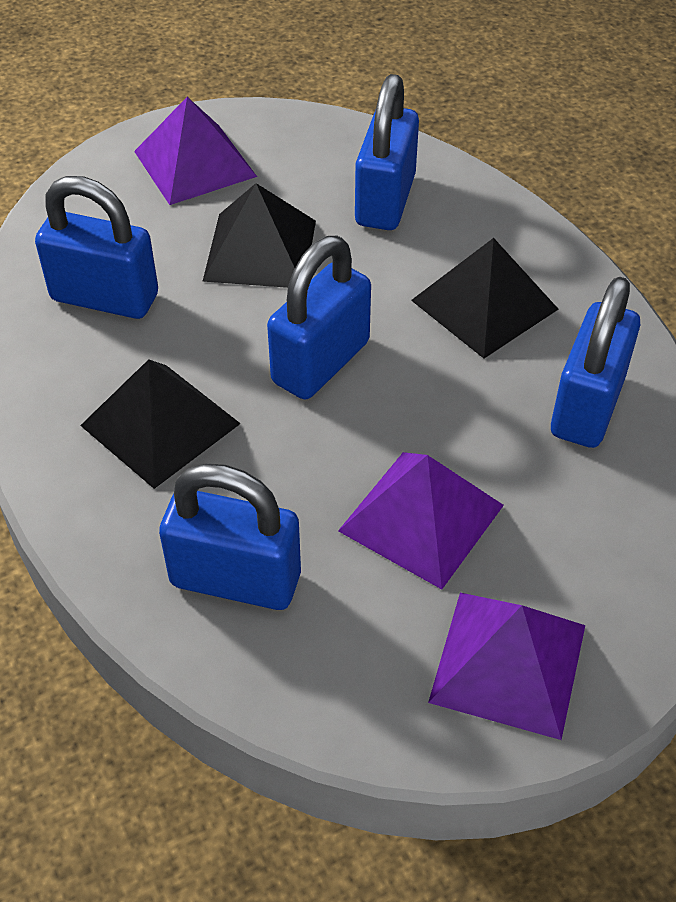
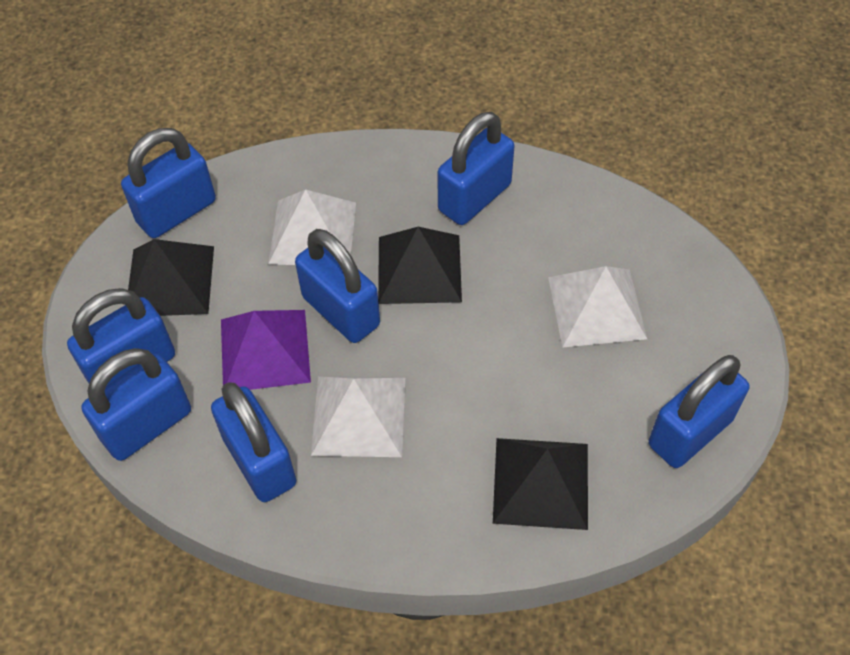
blue padlock: [35,176,158,319] [159,463,301,610] [267,236,371,400] [355,74,419,230] [551,277,640,448] = 5 -> [67,288,175,386] [81,348,191,461] [121,128,216,238] [211,382,296,502] [295,229,380,343] [437,112,514,225] [649,355,749,468] = 7
purple pyramid: [134,97,257,205] [338,452,504,589] [428,593,585,740] = 3 -> [221,310,311,390] = 1
white pyramid: none = 0 -> [268,189,356,265] [311,376,405,457] [548,266,647,348] = 3

